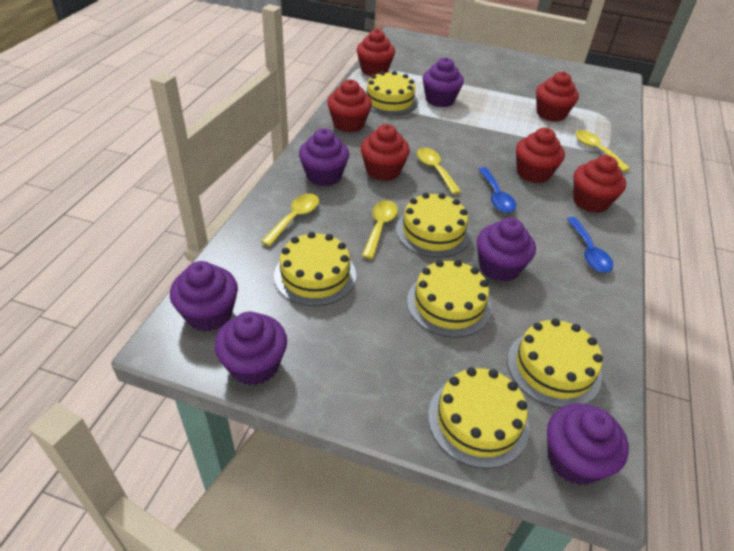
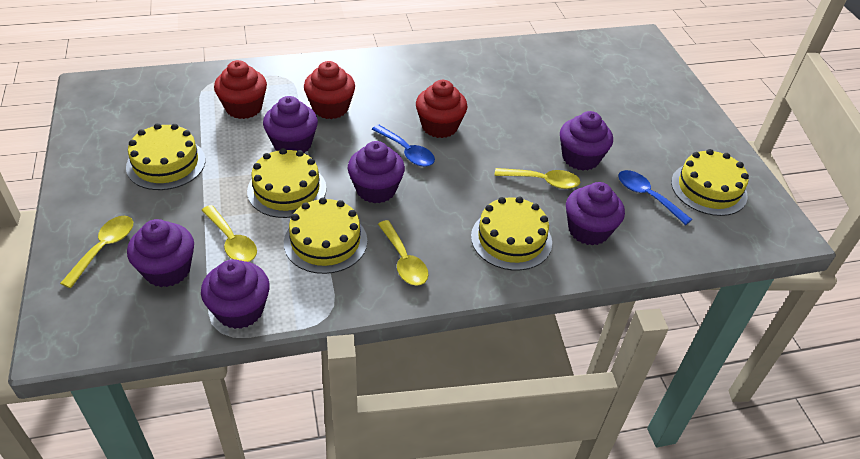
red cupcake: [327,79,372,132] [357,29,395,76] [361,124,410,181] [516,128,565,183] [536,72,579,122] [573,155,626,213] = 6 -> [214,60,267,119] [304,61,355,119] [416,80,468,138] = 3
yellow cake: [274,232,356,306] [365,71,418,116] [396,193,471,258] [407,260,492,338] [428,367,529,469] [507,318,603,408] = 6 -> [126,123,206,190] [247,148,326,218] [284,197,367,274] [471,197,552,270] [671,149,749,216] = 5

